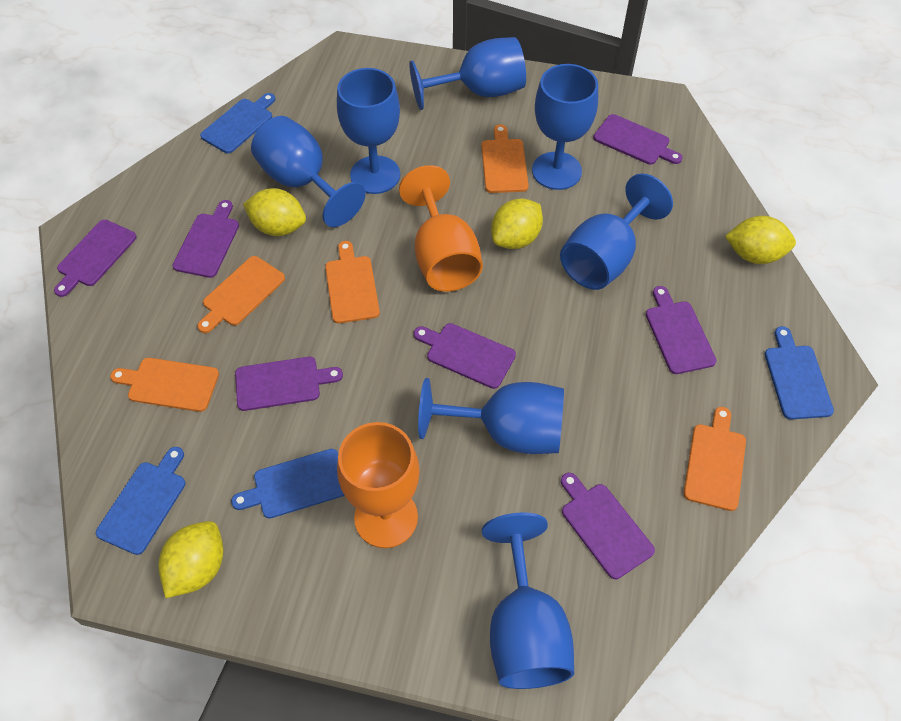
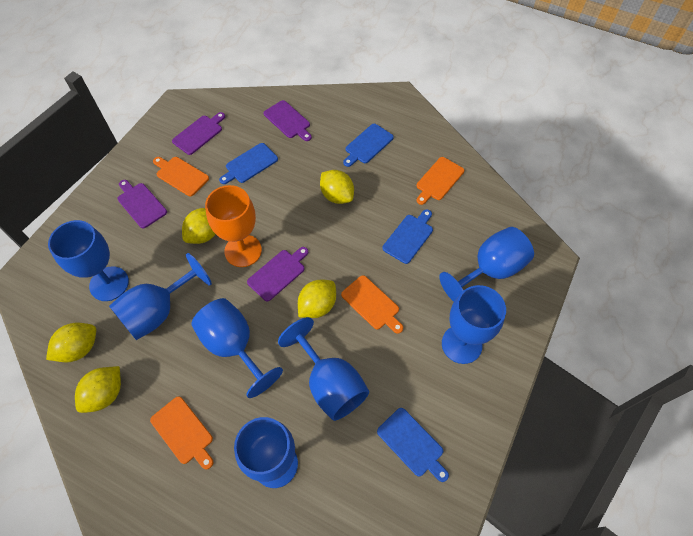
orange cutting board: [110,358,219,412] [197,256,285,333] [325,241,380,324] [481,124,529,193] [684,407,746,511] = 5 -> [150,396,213,469] [153,157,209,196] [341,275,403,334] [416,157,464,205] = 4
orange goblet: [337,422,420,548] [399,165,483,292] = 2 -> [205,185,262,267] = 1
purple cutting board: [54,220,137,297] [172,200,239,278] [235,357,343,411] [414,323,516,389] [561,473,655,579] [593,114,683,165] [646,286,717,374] = 7 -> [117,180,167,228] [172,112,225,155] [247,247,308,301] [263,100,312,141] = 4
yellow lemon: [158,521,223,598] [243,188,306,236] [491,198,543,249] [725,216,796,264] = 4 -> [46,323,96,362] [75,366,121,413] [182,208,216,244] [298,280,336,318] [320,170,354,204] = 5

